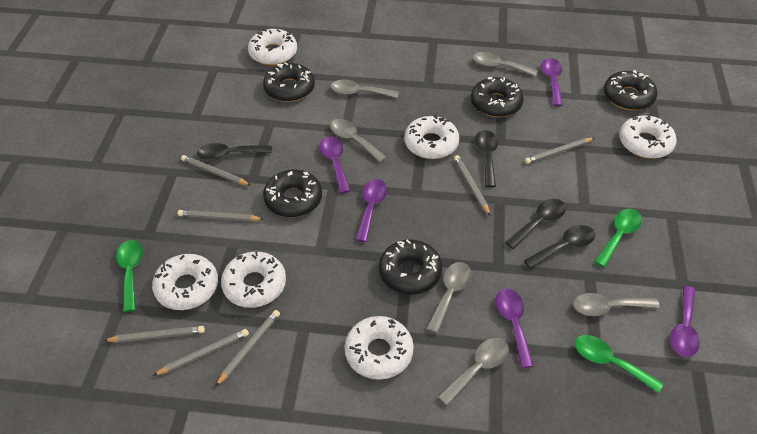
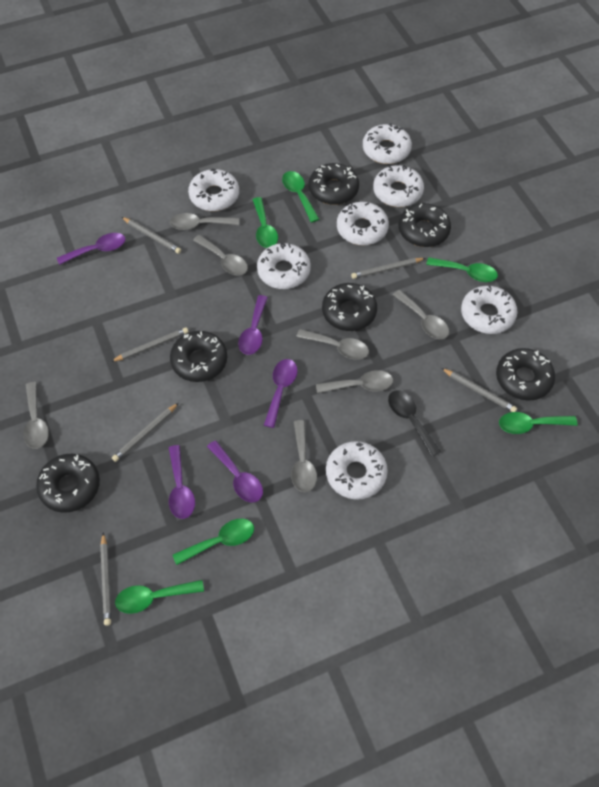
black donut: [263,62,315,102] [263,170,322,217] [379,239,442,294] [471,77,524,117] [604,70,657,110] = 5 -> [36,454,100,513] [170,331,227,382] [309,163,359,205] [322,283,377,331] [399,203,451,247] [496,348,555,401] = 6
black spoon: [197,143,272,160] [475,130,498,187] [505,199,566,249] [523,225,595,269] = 4 -> [388,390,441,457] = 1
green spoon: [116,240,143,312] [575,335,664,393] [595,209,642,267] = 3 -> [115,580,204,614] [173,518,254,565] [252,197,278,248] [282,171,320,223] [426,257,498,282] [499,412,578,434] = 6
grey pencil: [104,326,205,343] [153,329,249,376] [178,210,263,221] [181,155,251,186] [215,310,280,387] [454,155,491,216] [525,138,594,164] = 7 -> [100,533,111,626] [111,327,188,362] [112,403,179,462] [122,217,181,254] [351,258,426,279] [441,368,517,412] = 6
grey spoon: [330,119,387,163] [331,79,399,98] [426,262,472,333] [438,338,509,406] [473,52,538,77] [573,293,660,316] = 6 -> [23,382,49,449] [170,213,239,230] [193,235,248,276] [291,420,317,492] [296,329,369,360] [316,370,393,393] [393,290,449,339] = 7
white donut: [152,254,218,310] [221,251,286,308] [248,29,297,65] [344,316,414,380] [404,115,459,159] [619,115,677,159] = 6 -> [188,168,239,211] [257,243,311,289] [326,441,388,500] [337,202,389,245] [363,123,412,164] [373,165,424,207] [461,286,518,334] = 7

